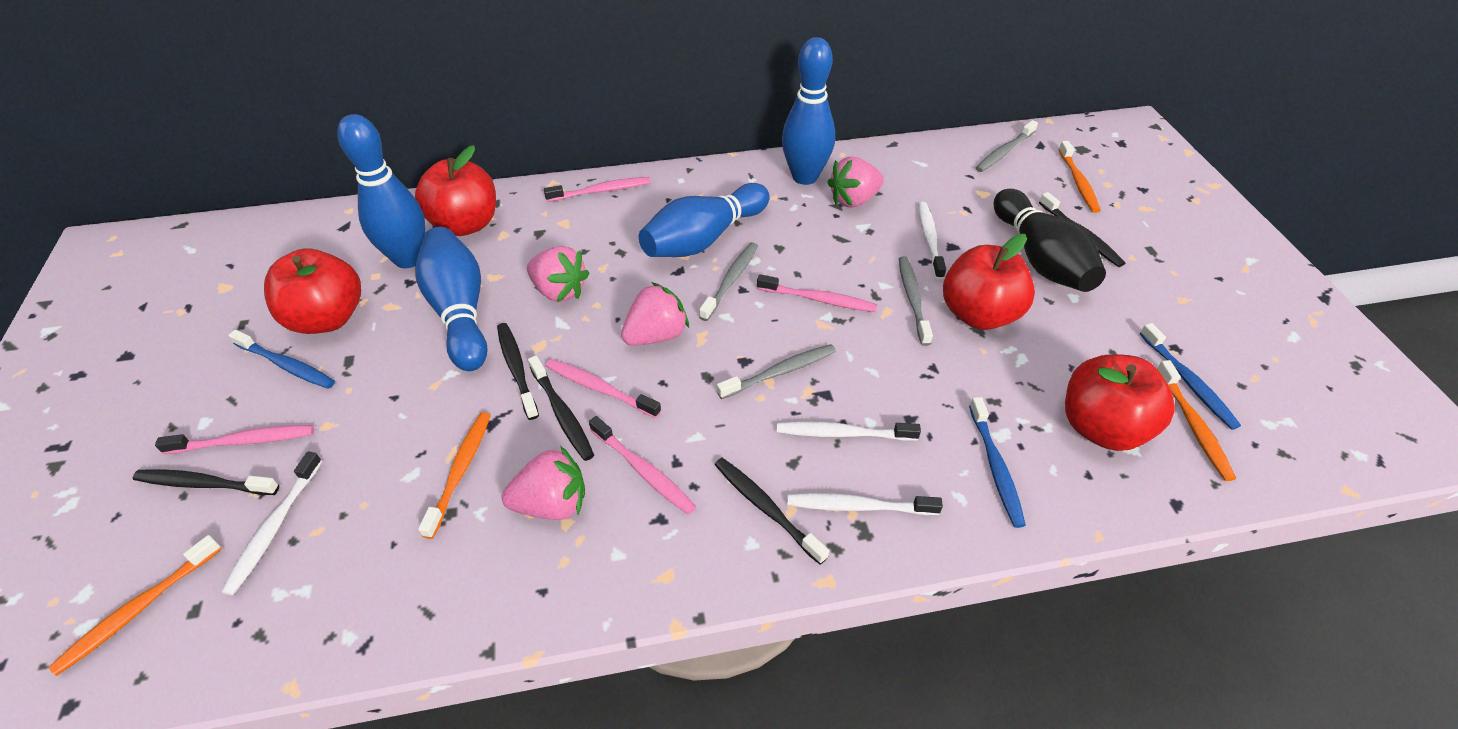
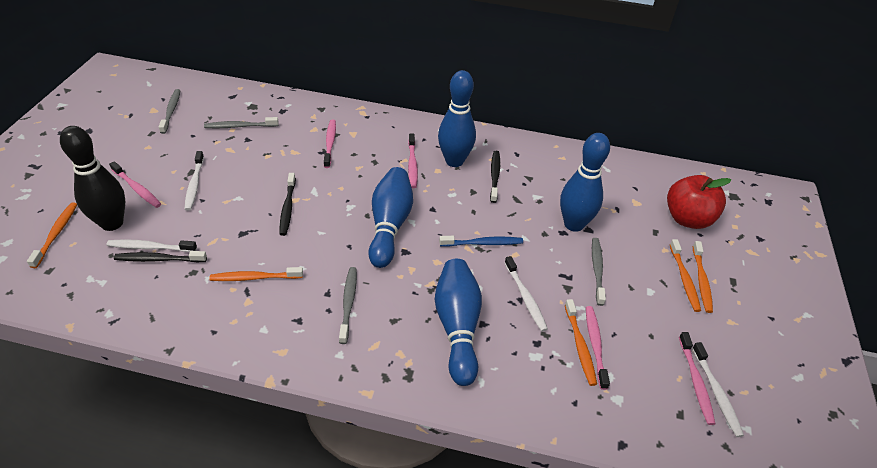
black toothbrush: [133,469,279,495] [497,323,539,420] [528,356,594,461] [714,458,829,564] [1039,192,1125,267] = 5 -> [114,251,207,262] [280,173,296,236] [490,151,500,203] = 3
blue toothbrush: [228,330,335,389] [969,397,1026,528] [1140,323,1241,430] = 3 -> [439,236,523,247] = 1
orange toothbrush: [48,535,222,676] [418,412,491,539] [1058,141,1101,213] [1157,360,1236,481] = 4 -> [27,202,77,268] [209,267,303,281] [565,299,597,386] [670,239,701,312] [693,241,713,313] = 5
pink strawberry: [502,446,585,520] [527,246,590,302] [621,282,689,346] [827,157,884,208] = 4 -> none = 0
red apple: [264,249,361,334] [415,145,496,236] [943,234,1035,330] [1065,354,1175,451] = 4 -> [667,175,731,229] = 1

